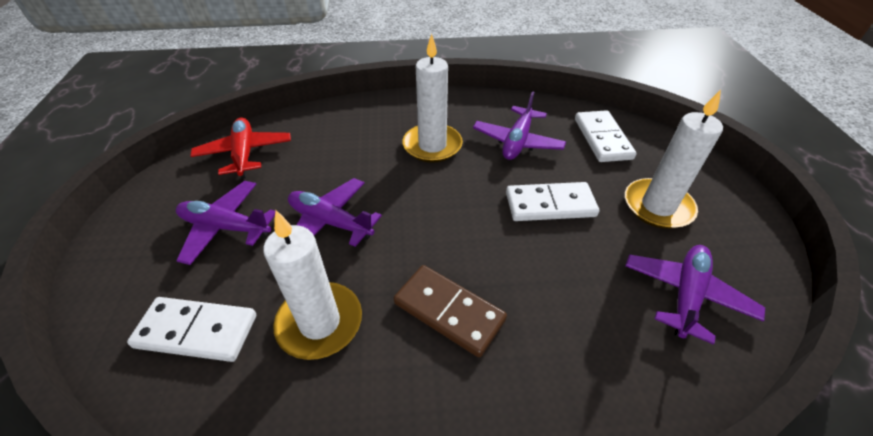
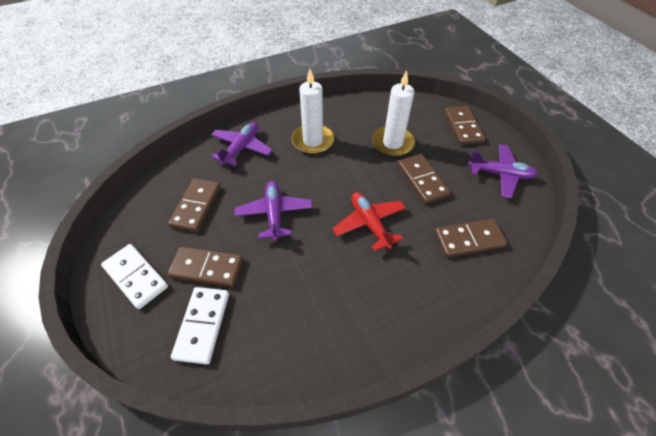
brown domino: [394,265,507,357] = 1 -> [167,246,243,287] [168,178,221,232] [398,154,451,204] [435,219,508,257] [444,106,486,145] = 5
purple plane: [176,181,275,265] [288,178,382,247] [473,91,566,160] [625,245,765,345] = 4 -> [211,122,273,167] [235,181,313,241] [468,144,538,198] = 3
white candle: [263,210,362,360] [403,34,463,163] [625,90,723,229] = 3 -> [292,69,334,154] [372,70,415,157] = 2
white domino: [127,297,256,362] [506,182,599,221] [575,110,637,162] = 3 -> [101,244,168,309] [171,287,229,365] = 2

